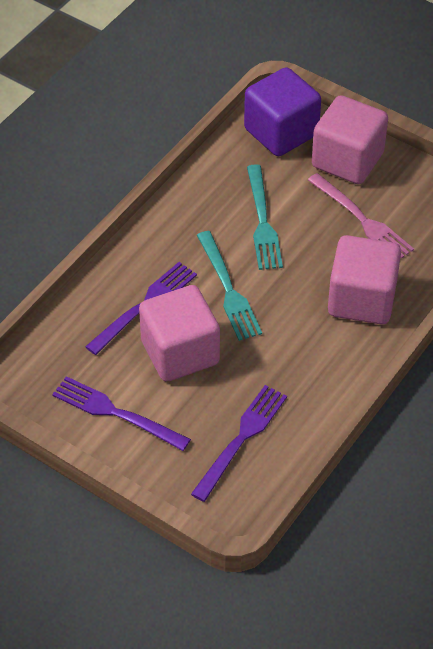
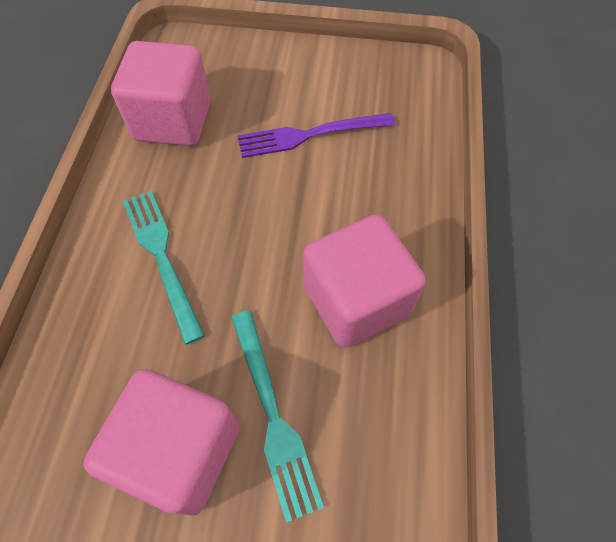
pink fork: [308,173,414,259] = 1 -> none = 0
purple cube: [244,67,321,156] = 1 -> none = 0
purple fork: [52,376,191,451] [85,262,197,355] [191,385,287,502] = 3 -> [237,113,395,158] = 1

